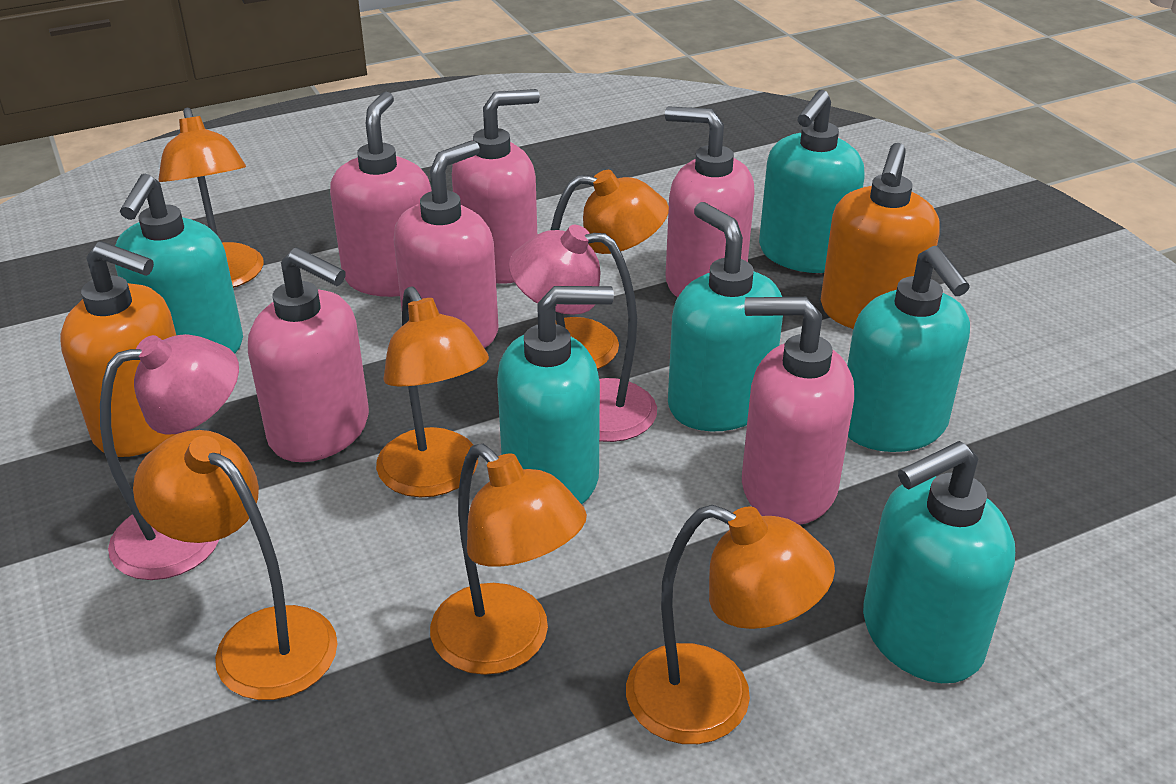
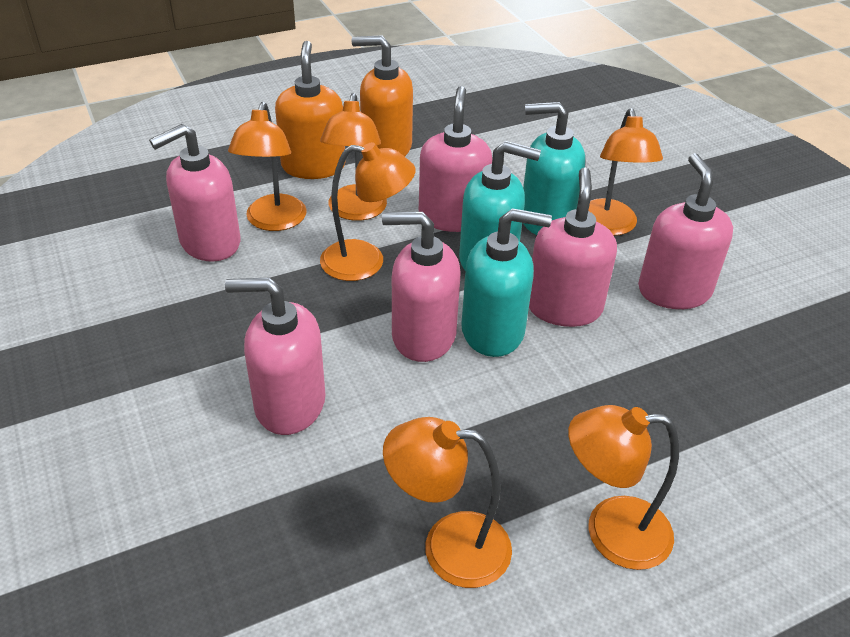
pink lamp: [100,334,239,580] [509,225,657,442] = 2 -> none = 0
turquoise soap dispenser: [115,174,243,354] [497,286,614,504] [668,202,783,431] [759,90,865,273] [847,246,970,452] [863,441,1015,683] = 6 -> [459,141,541,271] [461,208,552,357] [523,102,585,235] = 3

